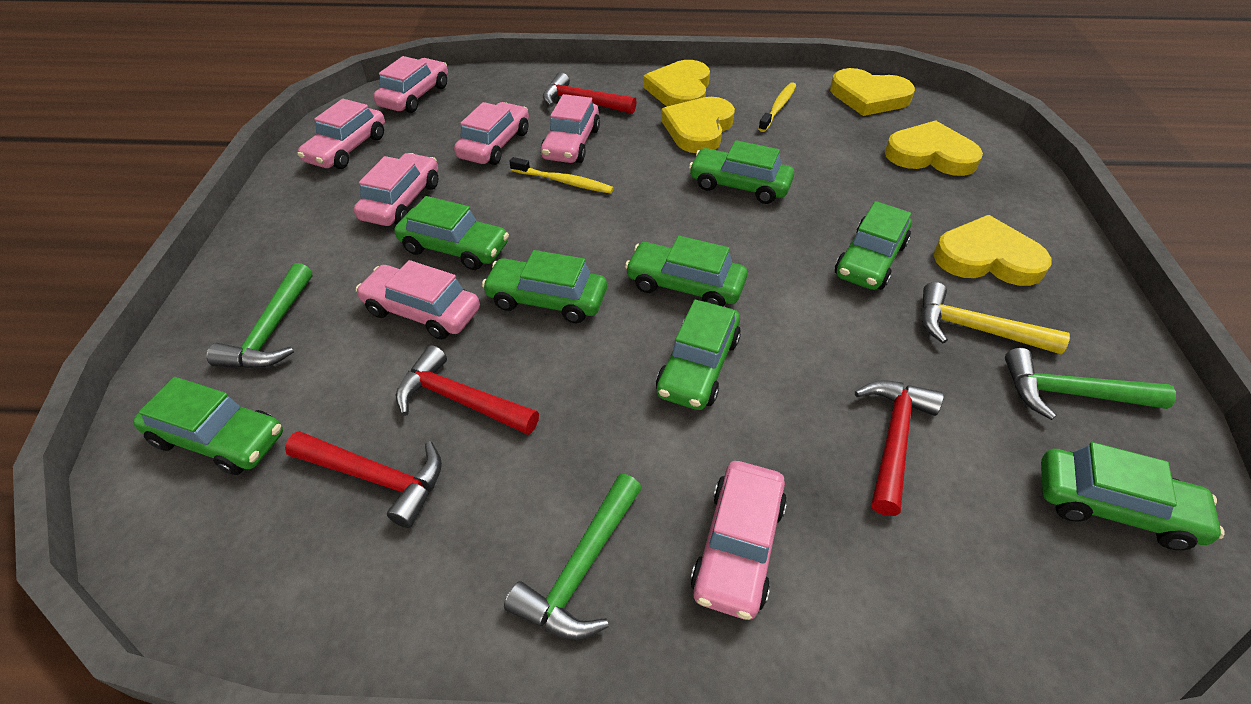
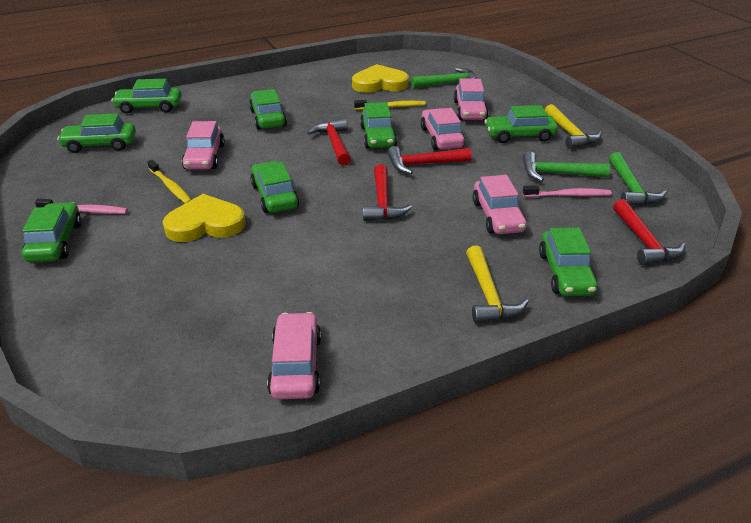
pink car: [298,99,385,169] [354,153,438,226] [356,260,480,340] [373,56,448,113] [454,102,529,165] [541,94,600,163] [690,461,787,620] = 7 -> [182,121,225,170] [267,312,321,399] [420,108,465,150] [454,78,488,120] [472,175,527,234] = 5
pink toothbrush: none = 0 -> [35,199,128,214] [523,185,612,197] = 2
yellow hammer: [921,282,1070,354] = 1 -> [466,245,529,324] [545,104,602,149] = 2
yellow heart: [643,60,710,106] [661,97,735,153] [830,68,915,116] [885,120,983,176] [933,215,1052,286] = 5 -> [163,194,246,242] [352,64,409,93] = 2

